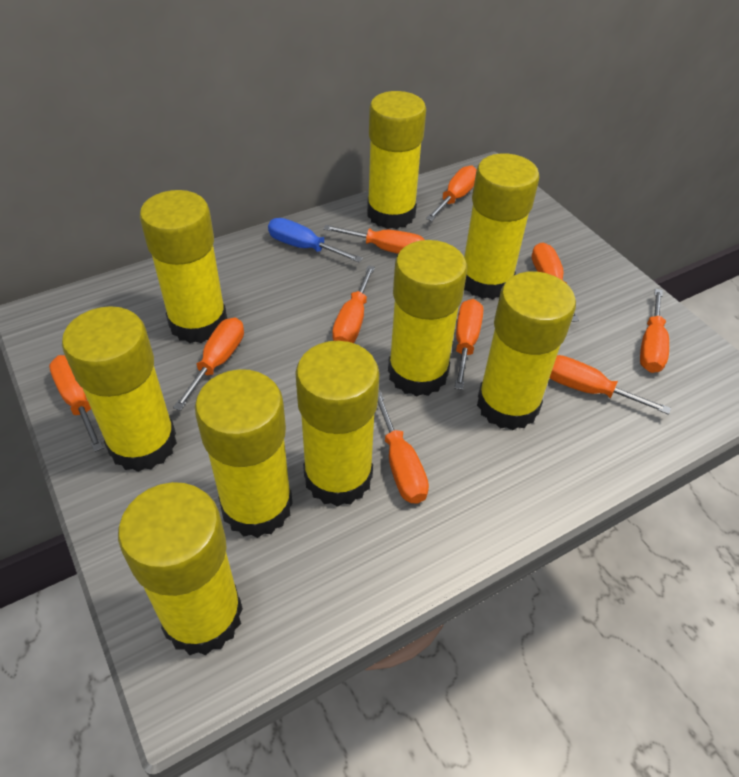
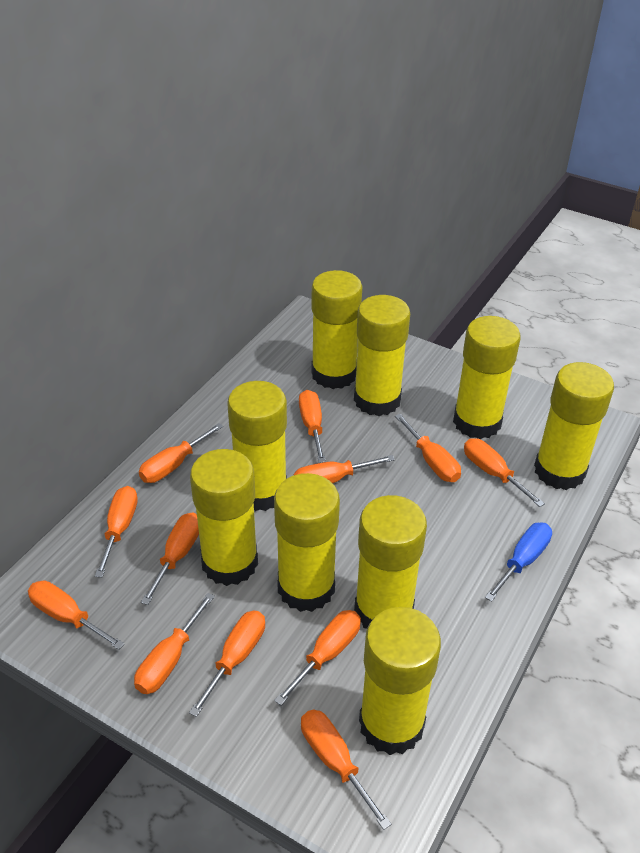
orange screwdriver: [49,355,103,452] [173,317,244,411] [323,225,425,254] [332,265,375,343] [378,391,429,504] [426,165,477,221] [454,299,483,390] [532,243,579,322] [550,355,671,415] [640,289,669,373] = 10 -> [28,581,124,650] [95,486,138,577] [134,593,215,694] [139,423,223,483] [141,512,199,605] [189,611,265,717] [274,610,361,705] [293,455,395,483] [299,390,326,463] [301,710,391,830] [395,414,461,482] [464,438,545,507] = 12

